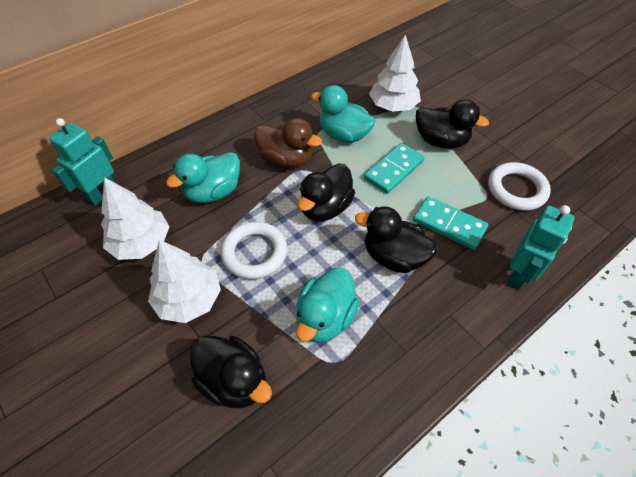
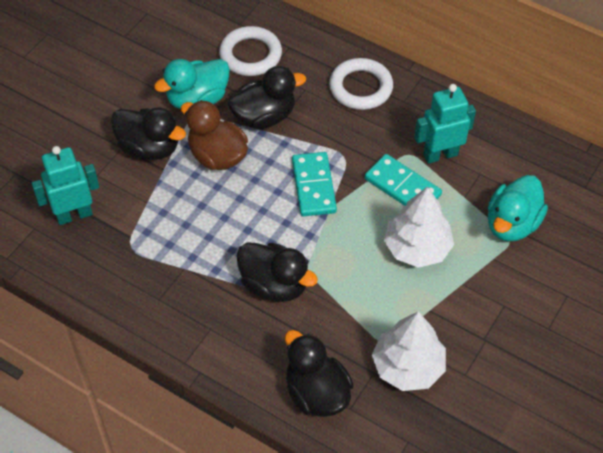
turquoise duck: [166,152,240,203] [296,267,360,343] [311,85,376,143] = 3 -> [154,59,230,109] [488,175,548,241] = 2
white tree: [101,177,170,260] [148,240,221,323] [369,35,421,112] = 3 -> [372,311,446,391] [384,186,454,268] = 2

